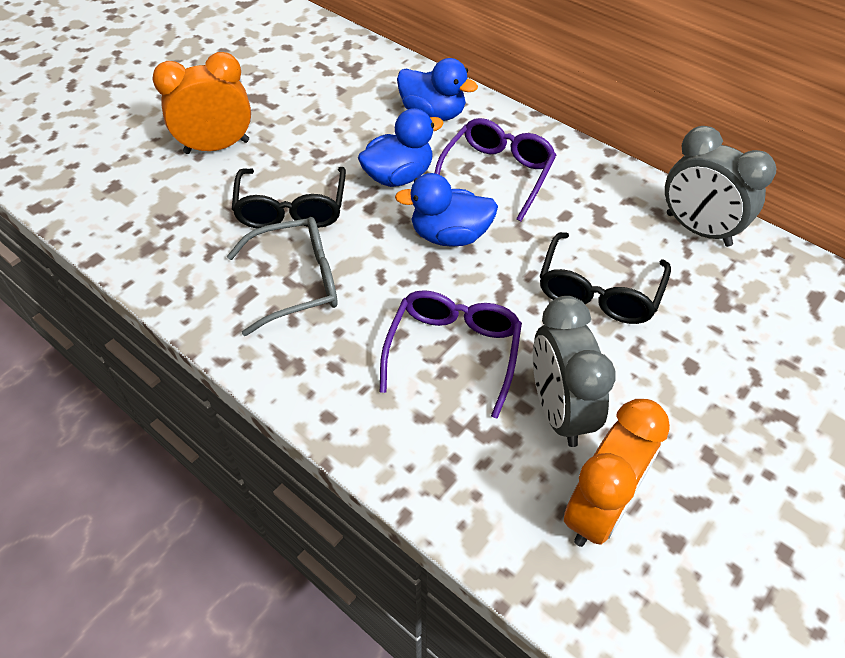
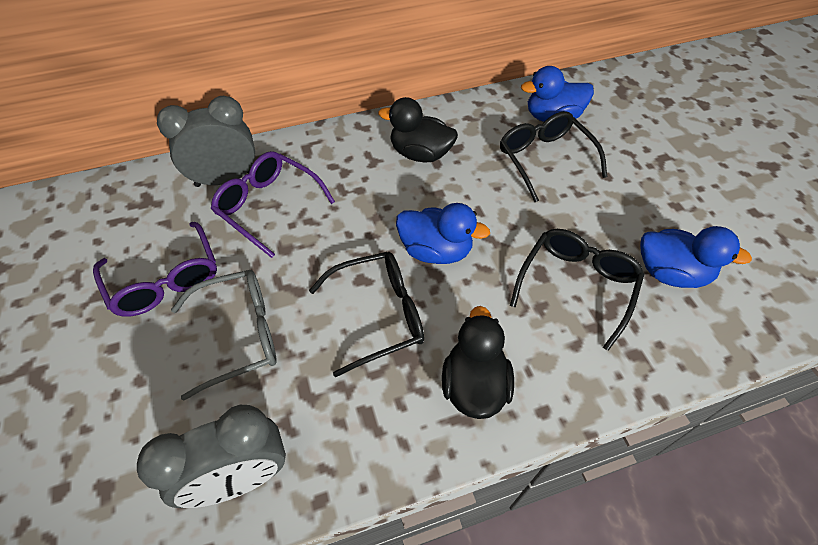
black duck: none = 0 -> [378,97,458,163] [442,306,514,419] = 2
black glasses: [232,167,346,228] [539,232,671,324] = 2 -> [309,252,424,377] [500,111,607,202] [510,229,644,351] = 3
orange clock: [153,52,251,154] [564,399,670,547] = 2 -> none = 0

